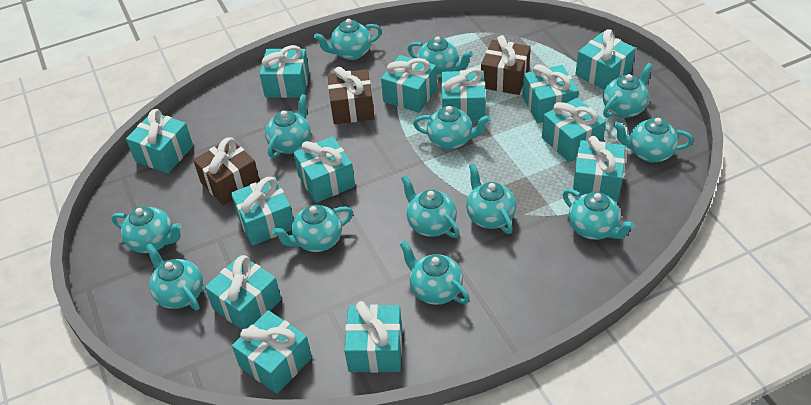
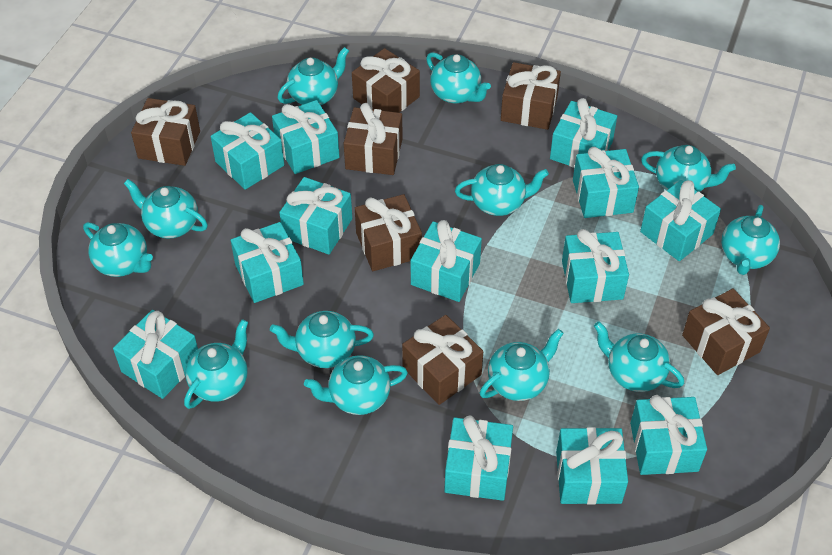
brown gift: [193,137,260,205] [328,67,374,124] [481,35,531,95] = 3 -> [131,98,200,166] [344,103,403,175] [352,48,420,113] [355,194,422,271] [402,315,483,405] [501,62,561,130] [682,289,770,375] = 7
turquoise teapot: [111,206,182,253] [145,243,203,310] [265,94,311,158] [272,205,353,252] [314,19,382,60] [400,241,470,305] [401,175,459,238] [407,36,473,79] [413,106,490,150] [466,164,516,234] [563,189,635,240] [603,63,653,118] [613,118,693,162] = 13 -> [83,222,153,277] [124,179,208,239] [184,319,248,409] [270,311,374,368] [277,47,349,105] [304,355,408,415] [426,52,491,103] [455,164,549,216] [480,329,564,401] [594,321,684,392] [641,145,736,192] [721,205,780,275] = 12

